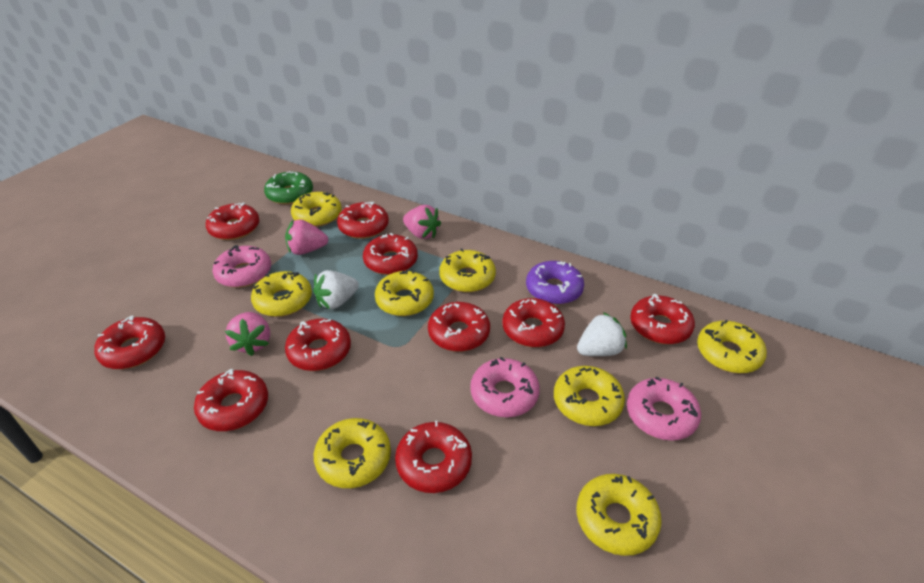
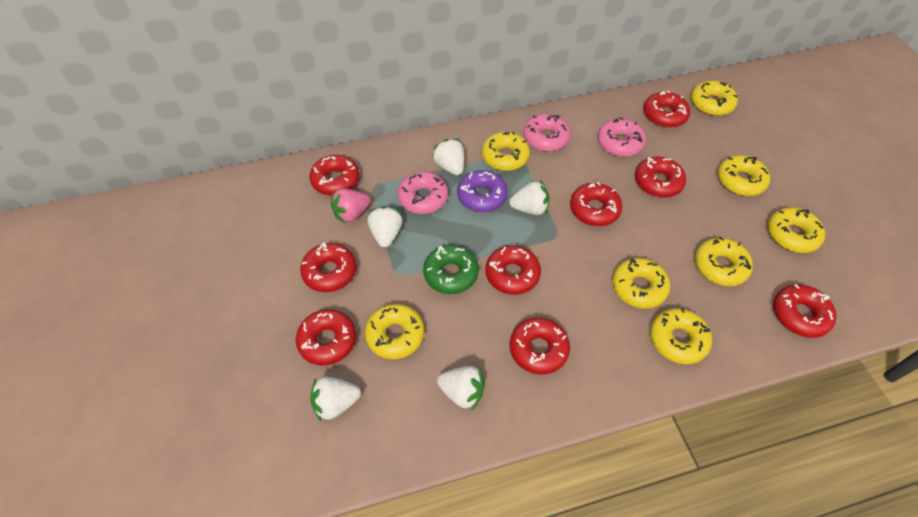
pink strawberry: [225,312,270,356] [285,219,328,255] [403,205,441,239] = 3 -> [331,188,371,223] = 1
red donut: [94,315,165,369] [194,369,268,431] [206,203,259,240] [285,319,351,371] [337,202,389,239] [363,233,418,275] [395,421,472,493] [428,302,490,352] [502,298,565,347] [630,294,695,344] = 10 -> [296,309,356,365] [300,242,357,292] [309,155,360,195] [485,245,541,295] [509,317,570,374] [570,182,622,226] [635,156,686,198] [643,90,690,128] [773,284,837,338] = 9
white strawberry: [313,270,359,309] [577,312,627,356] = 2 -> [310,377,361,421] [368,206,403,248] [432,139,464,176] [437,366,485,410] [509,180,550,215] = 5

